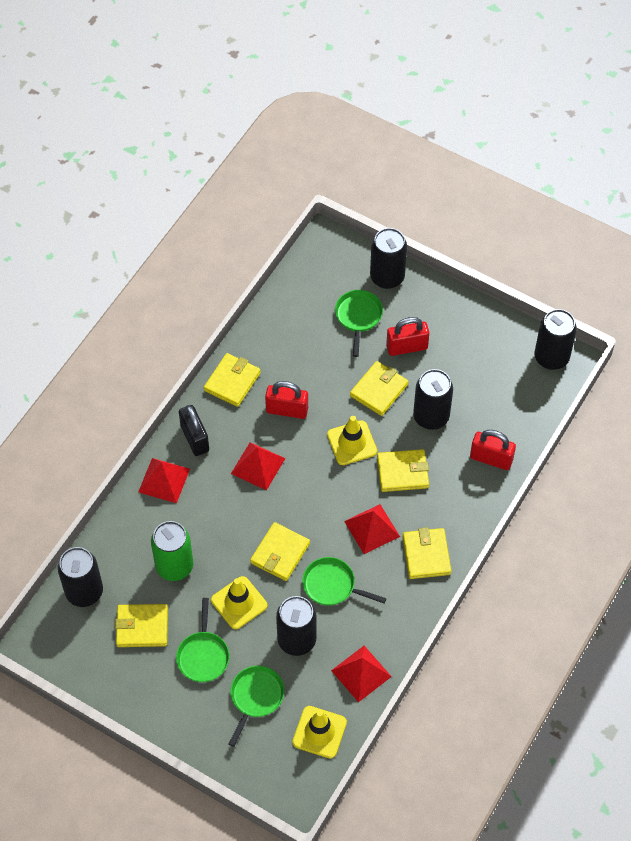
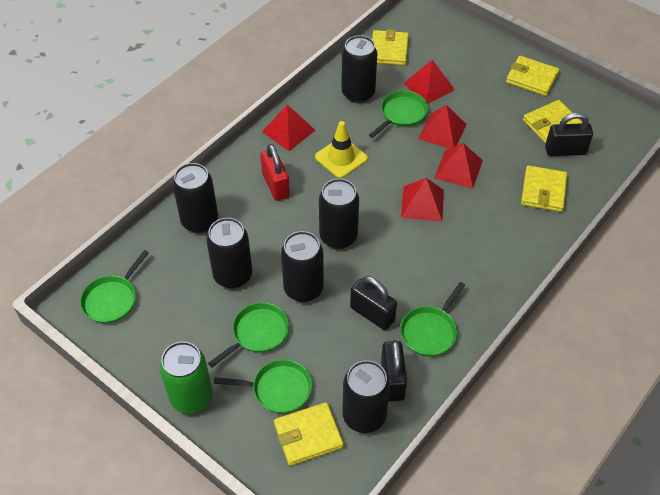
black can: [58,547,103,607] [276,596,317,656] [370,228,407,289] [413,369,453,430] [534,309,577,370] = 5 -> [173,163,218,233] [206,218,252,289] [281,231,324,302] [319,179,359,249] [341,35,377,103] [342,360,390,433] = 6
black padlock: [179,405,209,456] = 1 -> [350,276,397,330] [381,340,407,401] [545,112,593,156] = 3
green pan: [176,598,230,682] [229,666,284,747] [302,557,386,606] [335,290,383,357] = 4 -> [80,250,149,324] [208,302,289,368] [214,359,312,413] [369,91,428,138] [400,282,465,356] = 5
red padlock: [265,381,308,419] [386,317,429,356] [470,430,516,470] = 3 -> [260,144,290,201] = 1
red pyramid: [138,458,190,503] [231,442,286,490] [331,646,392,702] [344,504,400,554] = 4 -> [262,104,316,151] [401,178,444,222] [404,59,455,104] [418,105,467,149] [434,143,483,189] = 5
yellow traffic cone: [211,576,267,629] [293,706,347,759] [327,416,377,465] = 3 -> [315,121,368,178] = 1
yellow wallet: [115,604,168,647] [204,353,261,407] [250,522,310,581] [350,361,409,416] [377,449,429,492] [403,527,451,579] = 6 -> [274,402,343,466] [372,29,409,66] [506,56,559,96] [521,165,567,212] [523,100,582,144] = 5

